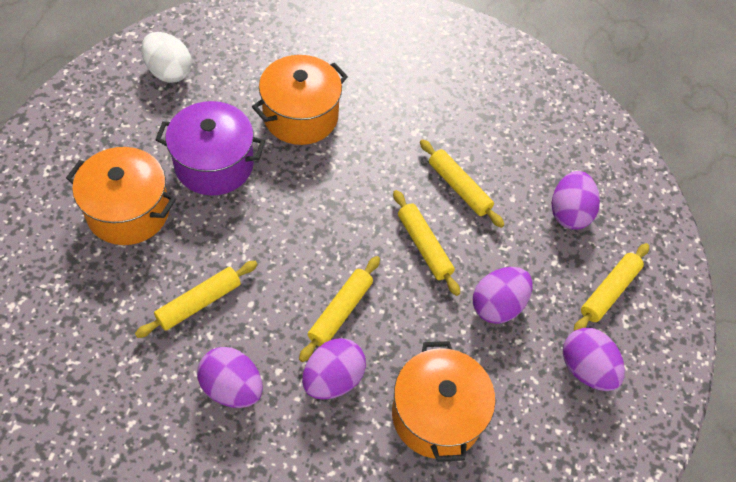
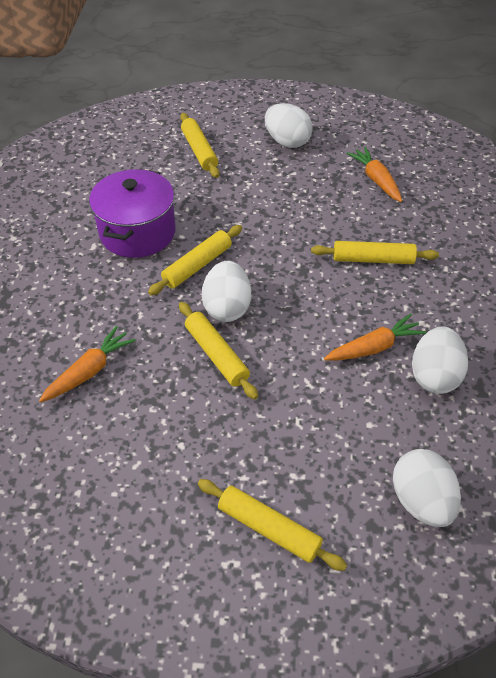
orange carrot: none = 0 -> [39,326,136,402] [324,314,427,361] [347,147,402,202] = 3
orange pot: [66,147,176,245] [252,55,348,145] [392,341,495,462] = 3 -> none = 0
purple egg: [197,347,263,408] [302,338,366,399] [473,267,533,324] [552,171,600,230] [563,328,625,391] = 5 -> none = 0
white egg: [141,32,192,83] = 1 -> [202,261,251,322] [265,103,313,148] [393,449,461,527] [412,327,468,394] = 4

